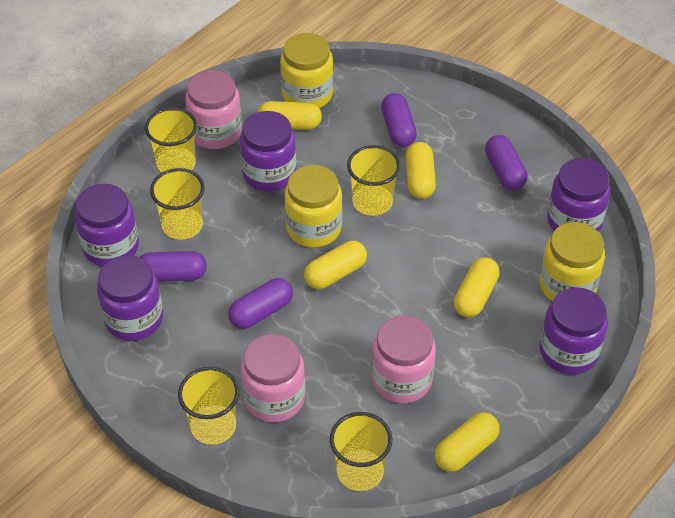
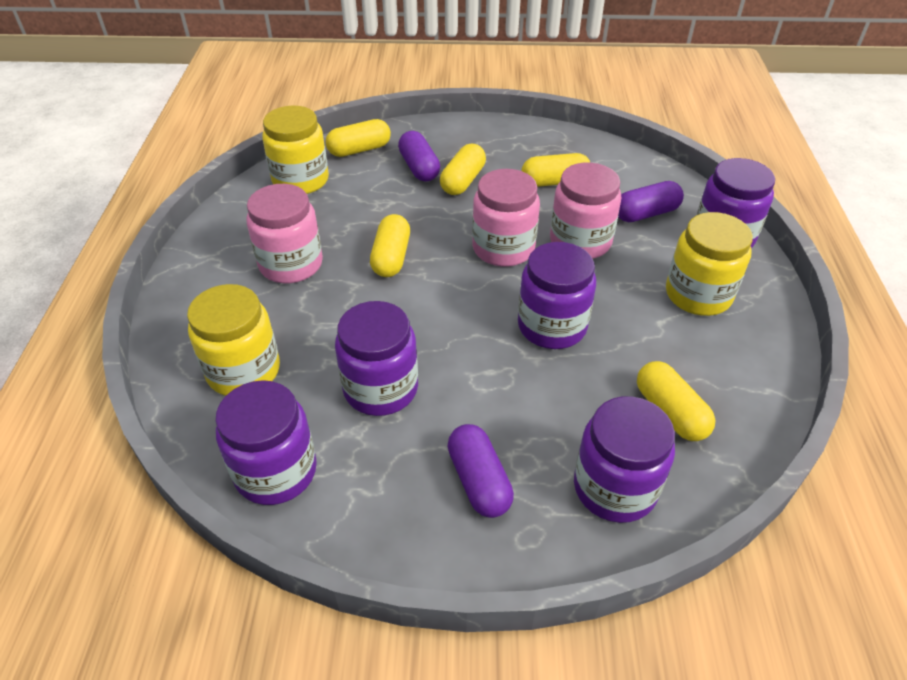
purple capsule: [140,251,207,282] [228,278,293,329] [381,93,417,147] [485,135,527,190] = 4 -> [398,131,440,182] [448,424,514,518] [618,181,684,222] = 3
yellow cup: [145,107,197,173] [150,168,205,240] [178,367,239,445] [330,412,393,491] [347,145,401,216] = 5 -> none = 0

